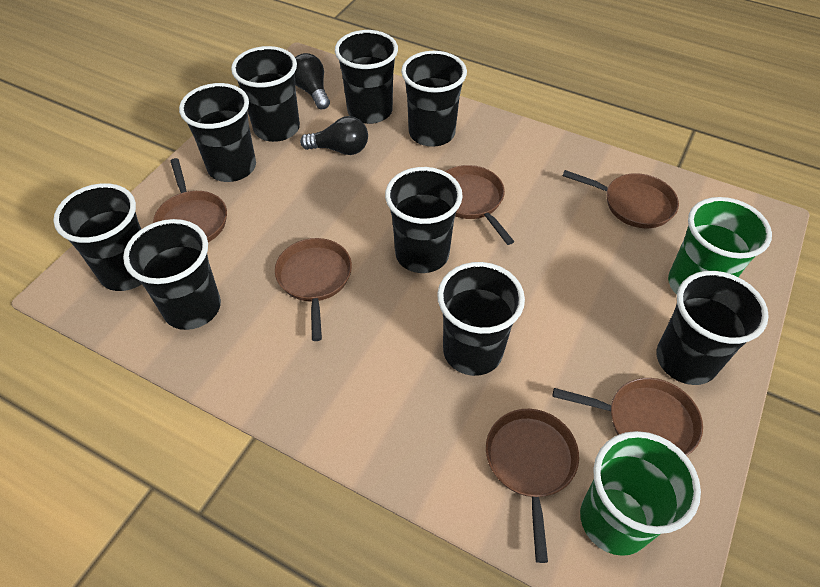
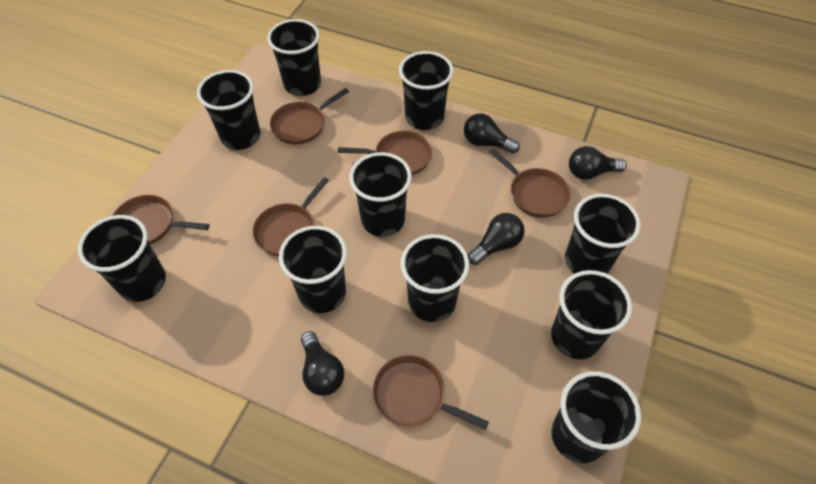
black cup: [53,183,142,291] [123,219,221,330] [179,83,256,182] [231,46,300,142] [335,30,398,124] [385,167,463,273] [401,51,467,147] [437,262,525,376] [656,271,769,385] = 9 -> [78,215,166,302] [197,70,261,150] [267,19,321,96] [279,226,347,313] [349,152,412,237] [399,51,453,130] [401,234,469,322] [551,270,632,359] [551,371,641,463] [565,194,641,274] = 10
black light bulb: [295,53,330,109] [300,116,368,155] = 2 -> [301,331,344,396] [464,113,520,154] [468,213,525,265] [569,146,627,180] = 4
green cup: [580,431,701,556] [668,197,772,295] = 2 -> none = 0

